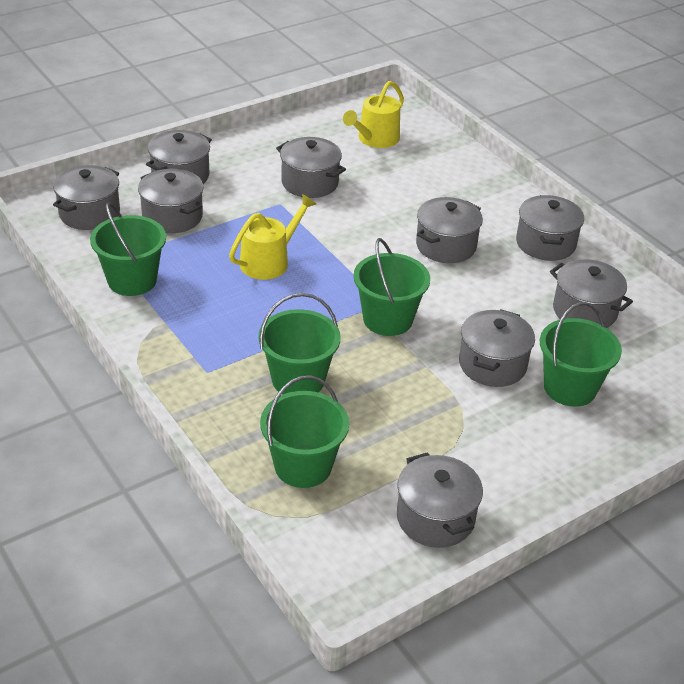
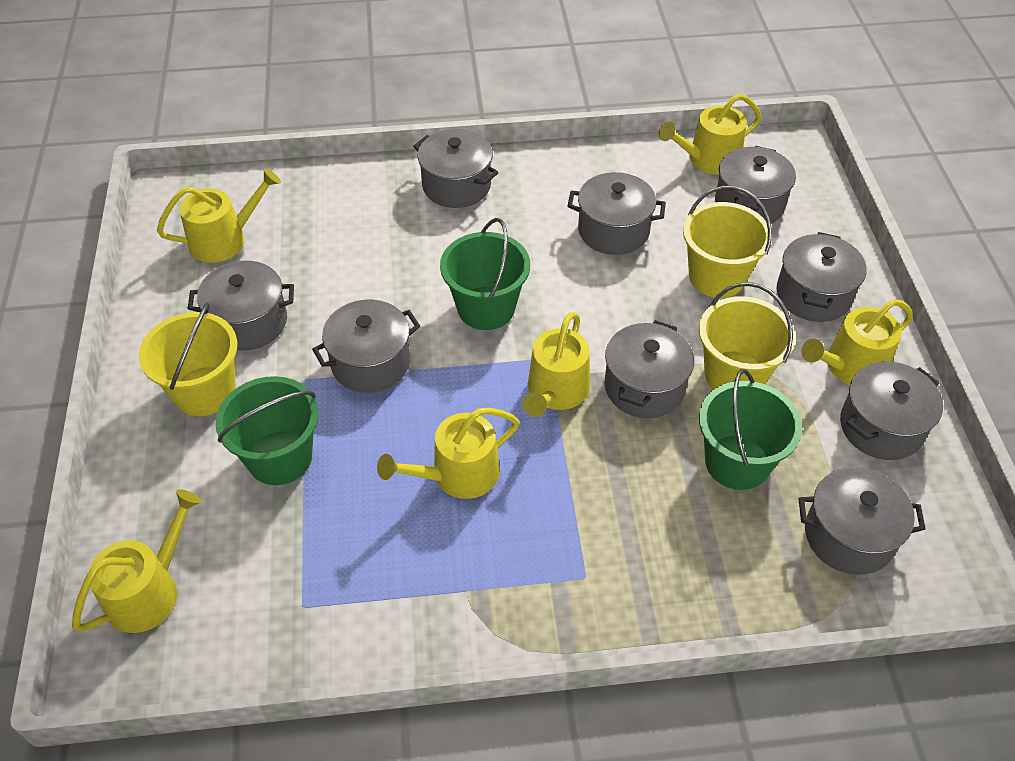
green bucket: [90,203,166,296] [258,293,341,394] [260,375,349,488] [353,238,430,336] [540,302,622,407] = 5 -> [215,376,319,485] [440,218,530,330] [699,369,802,490] = 3
yellow bucket: none = 0 -> [139,303,237,416] [683,186,772,298] [699,282,795,390] = 3
yellow watering can: [229,194,316,280] [343,81,404,148] = 2 -> [72,490,202,633] [157,168,281,263] [377,408,519,499] [523,312,590,417] [659,94,762,175] [801,299,913,385] = 6

